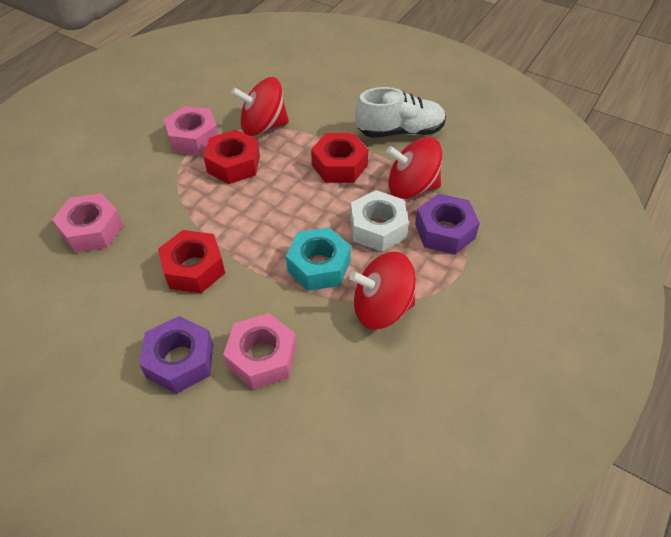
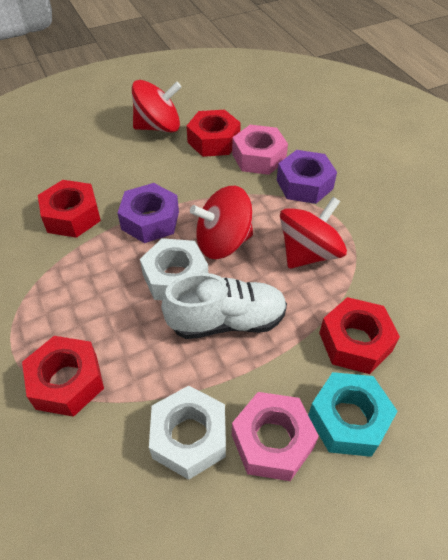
pink nut: [52,193,123,253] [164,106,218,155] [223,313,296,390] = 3 -> [232,125,288,175] [232,392,319,481] = 2
red nut: [158,230,225,293] [204,130,260,184] [311,133,369,183] = 3 -> [22,336,104,417] [38,180,101,238] [187,110,241,157] [319,297,400,374] = 4
white nut: [350,190,409,252] = 1 -> [140,238,208,300] [149,386,226,480] = 2

